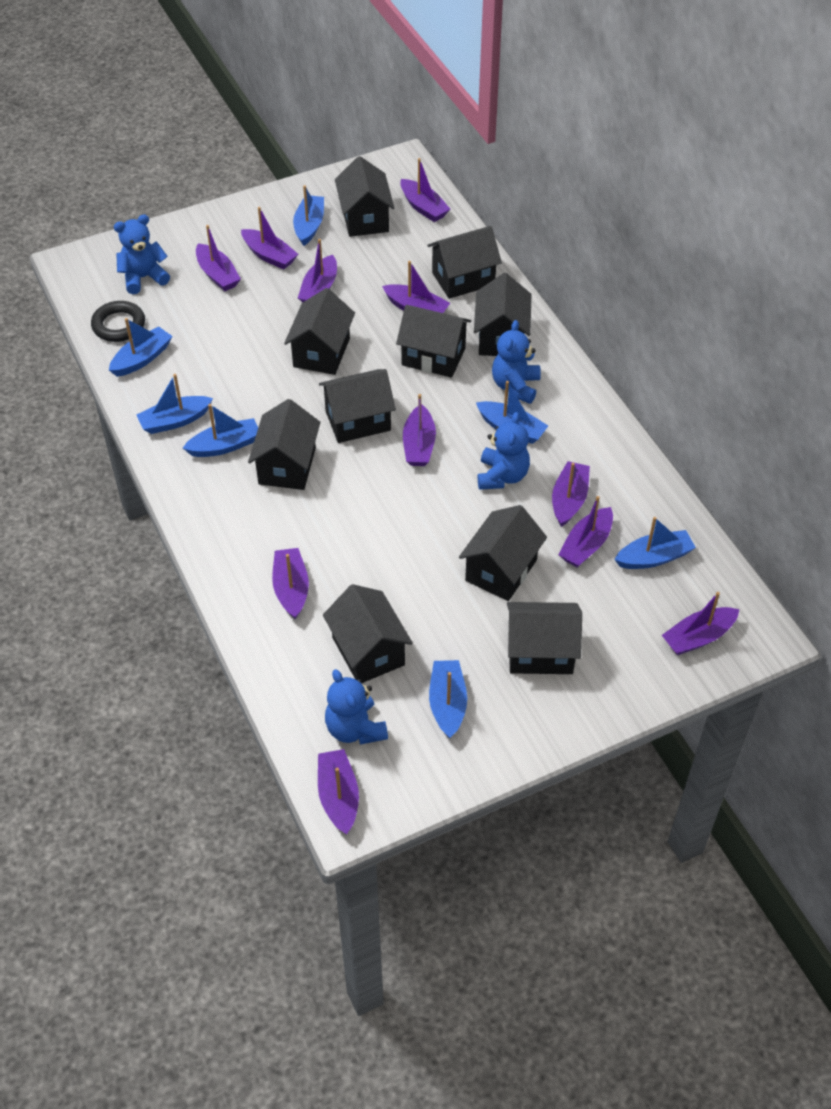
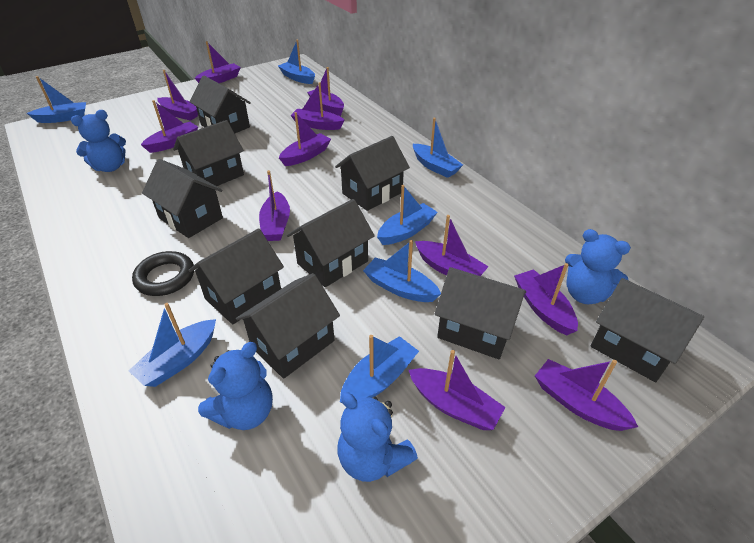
black house: [248,399,320,490] [284,288,355,375] [319,369,396,443] [323,584,413,683] [335,156,394,237] [396,305,471,378] [427,226,502,299] [459,505,547,601] [474,273,531,356] [507,602,582,674] = 10 -> [142,159,223,238] [173,120,244,186] [189,76,251,133] [189,228,284,325] [236,273,340,379] [287,199,375,287] [335,136,410,211] [434,267,526,359] [591,278,704,382] = 9

